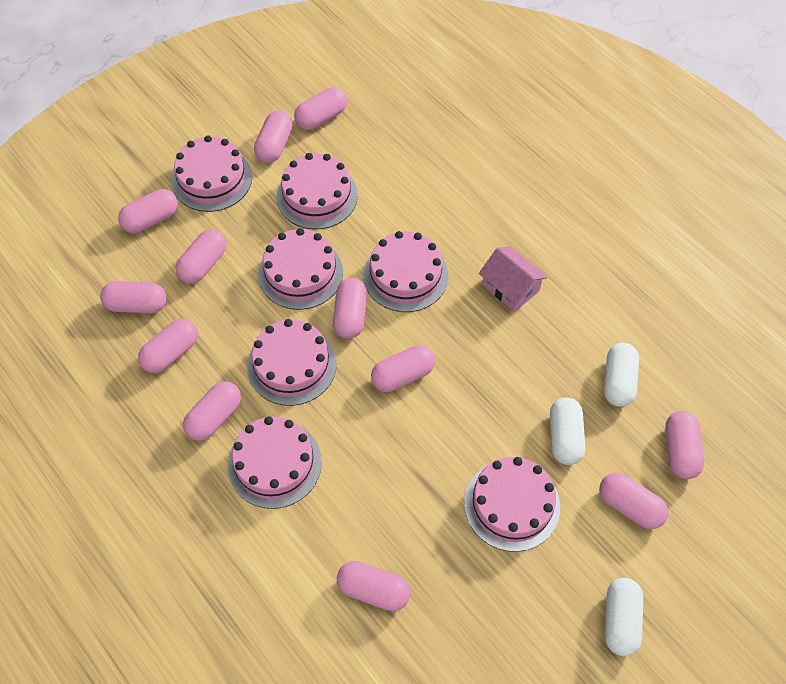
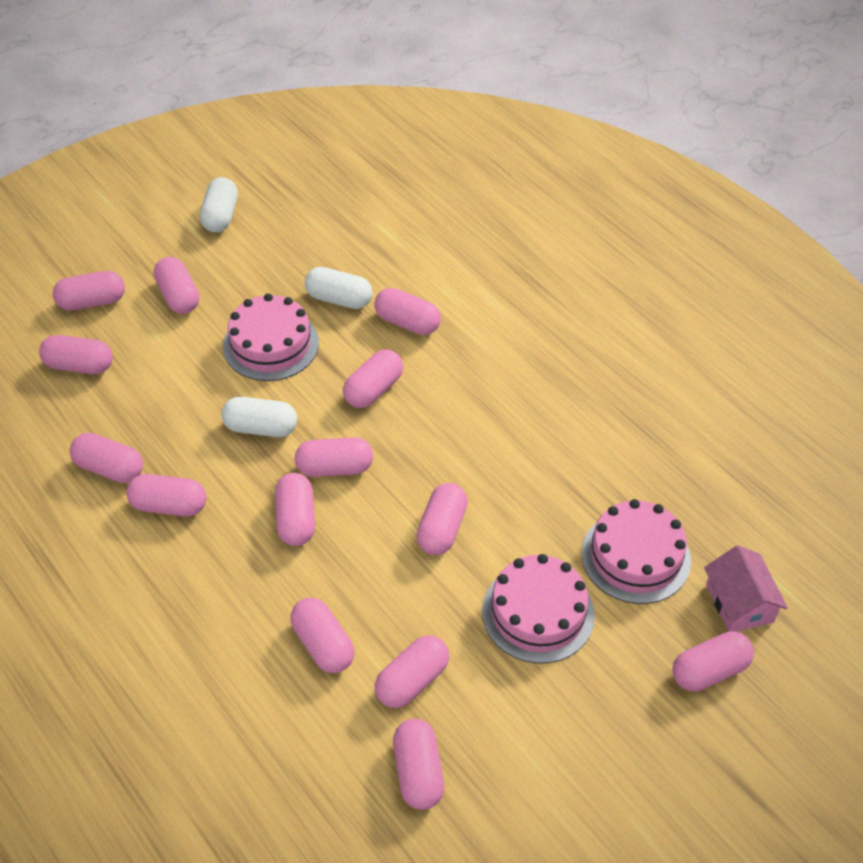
pink cake: [171,135,252,212] [228,416,322,509] [247,319,337,406] [258,228,343,310] [277,153,358,229] [363,231,448,312] [464,457,560,552] = 7 -> [223,293,319,381] [482,554,595,664] [581,499,691,604] = 3
pink capsule: [100,281,167,313] [118,189,178,233] [138,319,198,373] [175,229,227,284] [183,381,241,441] [254,111,293,163] [294,87,347,130] [333,278,367,339] [337,561,410,611] [371,345,435,392] [599,473,668,529] [665,411,704,479] = 12 -> [39,335,113,374] [53,271,125,310] [70,433,143,483] [126,474,207,516] [154,257,199,314] [275,473,315,546] [290,598,354,673] [295,437,373,477] [343,349,403,408] [374,288,441,335] [375,635,449,708] [393,719,444,810] [416,483,468,555] [672,631,754,691] = 14

